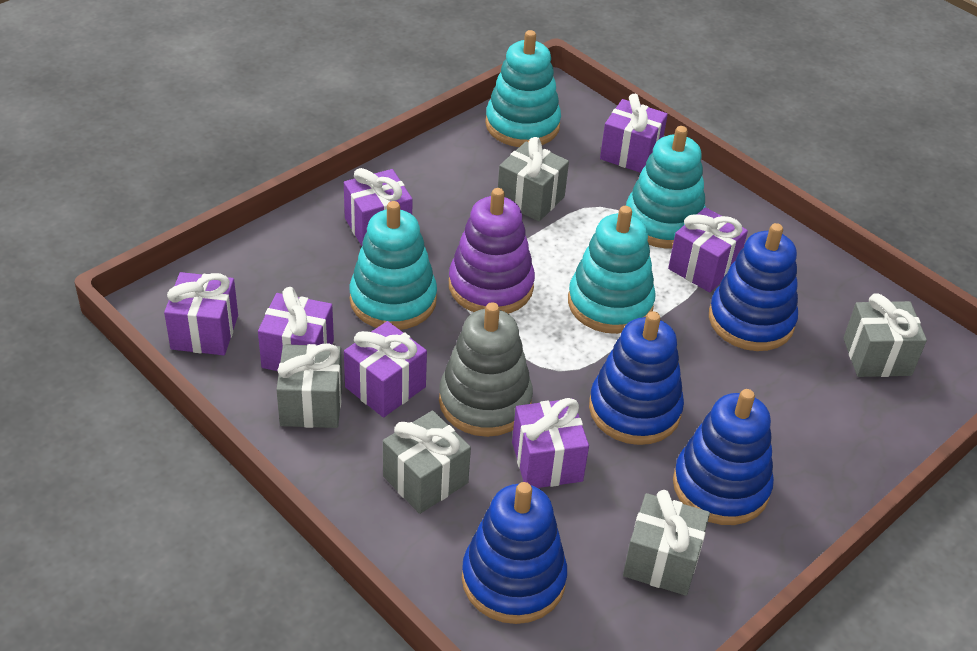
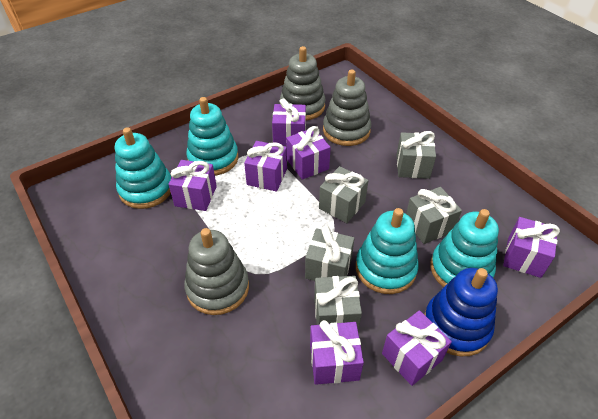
blue stacking toy: [462,482,567,624] [589,311,684,445] [673,389,774,525] [709,223,798,351] = 4 -> [424,268,498,356] = 1
grey stacking toy: [439,302,533,437] = 1 -> [184,228,249,315] [280,46,326,120] [323,69,371,146] = 3
purple stacking toy: [449,188,535,314] = 1 -> none = 0

